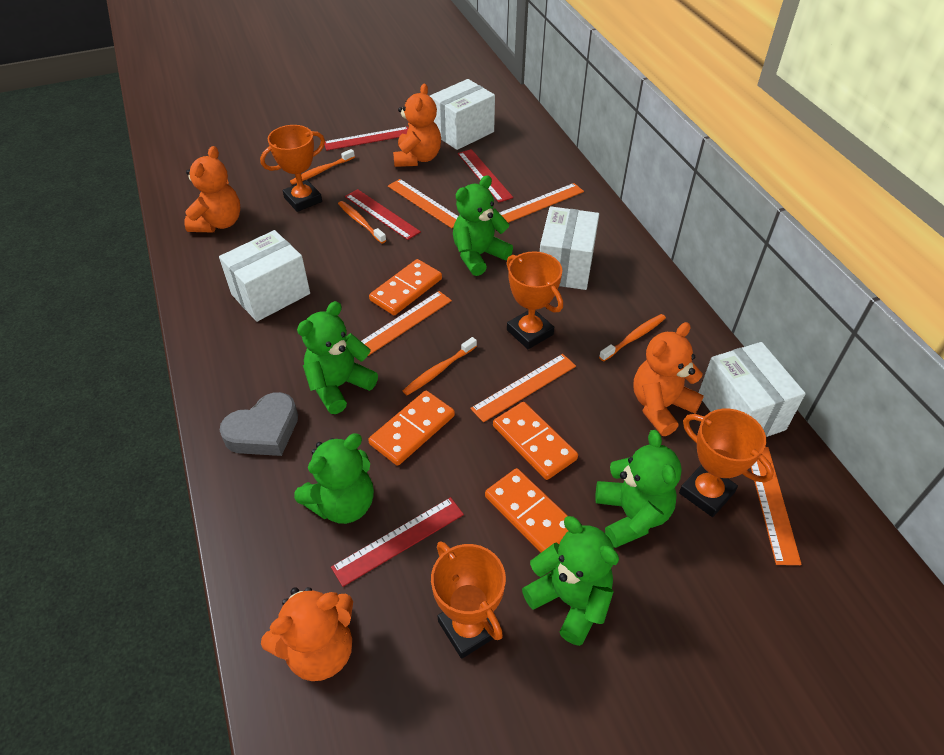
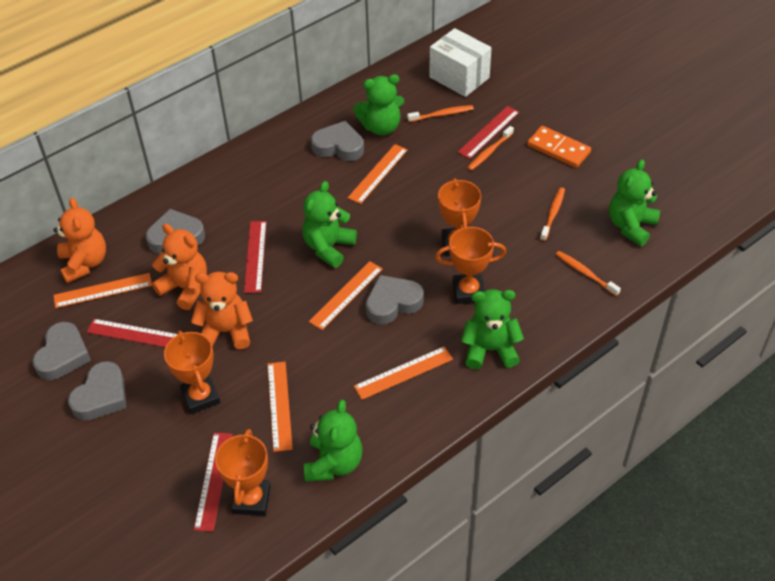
grey heart: [220,392,298,456] = 1 -> [32,322,91,380] [68,361,127,421] [146,209,205,254] [311,121,364,161] [366,275,424,325] = 5
orange domino: [368,391,455,466] [369,259,442,315] [485,468,568,553] [493,402,578,480] = 4 -> [527,126,591,168] = 1
orange teddy bear: [184,146,240,232] [261,587,353,681] [393,84,441,167] [634,322,704,436] = 4 -> [53,197,106,283] [152,224,207,310] [191,272,253,350] = 3
white box: [219,230,310,322] [430,79,495,150] [540,206,599,290] [698,342,806,437] = 4 -> [429,28,492,97] = 1

